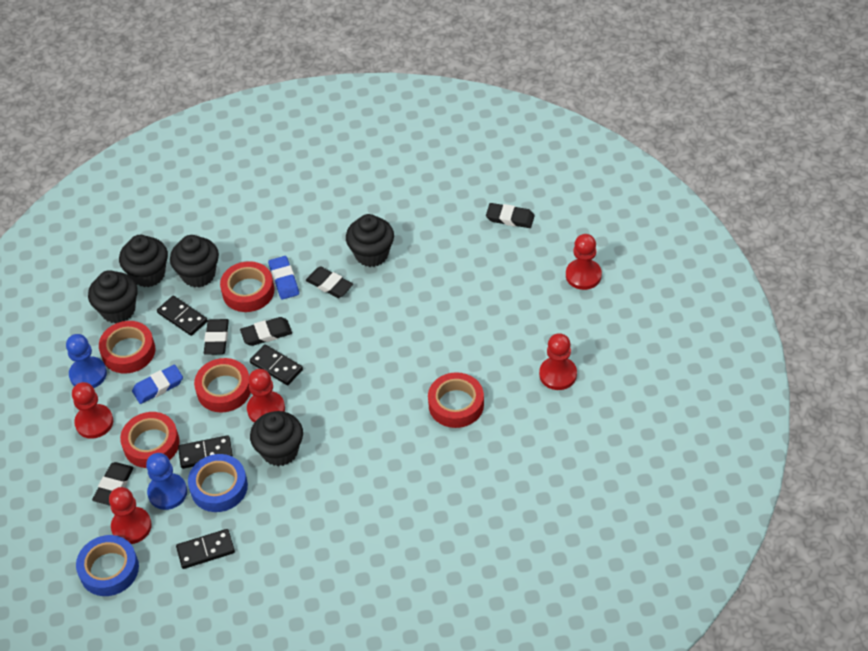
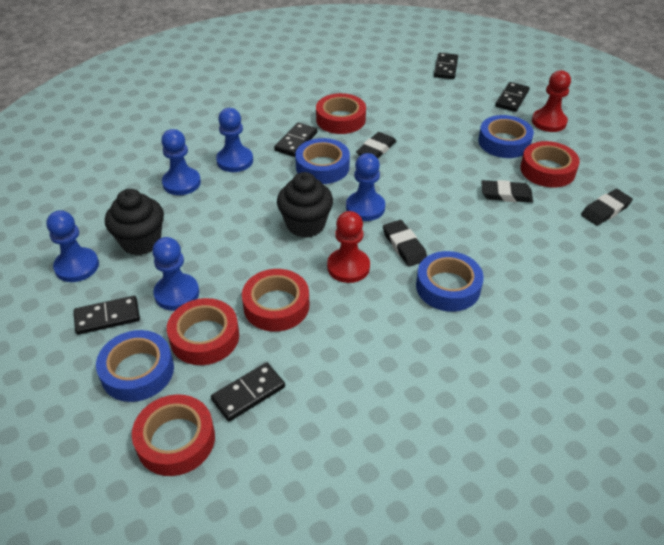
black cupcake: [88,270,138,324] [119,235,168,287] [170,235,219,288] [250,411,303,466] [346,214,394,267] = 5 -> [105,189,164,255] [277,172,333,238] = 2
black domino: [157,296,208,336] [176,529,235,569] [178,435,233,469] [250,344,303,385] = 4 -> [74,296,140,335] [211,362,285,422] [274,123,317,157] [434,53,458,79] [495,82,530,112] = 5
black eraser: [92,462,134,506] [204,319,229,355] [240,317,292,346] [306,267,353,298] [486,203,535,228] = 5 -> [356,132,396,158] [383,220,427,267] [481,180,533,203] [581,189,633,226] = 4
blue eraser: [132,365,183,404] [268,256,299,300] = 2 -> none = 0
blue pawn: [66,334,107,388] [146,453,187,510] = 2 -> [46,210,99,282] [152,237,199,311] [161,129,201,195] [216,108,253,172] [346,153,385,221] = 5
blue tape: [76,535,139,596] [188,454,248,512] = 2 -> [96,330,174,402] [295,138,350,184] [416,251,484,312] [478,115,534,158] = 4
red pawn: [72,382,113,439] [109,487,152,544] [247,369,285,423] [539,333,577,390] [566,234,602,290] = 5 -> [327,211,370,283] [532,70,571,132] = 2

